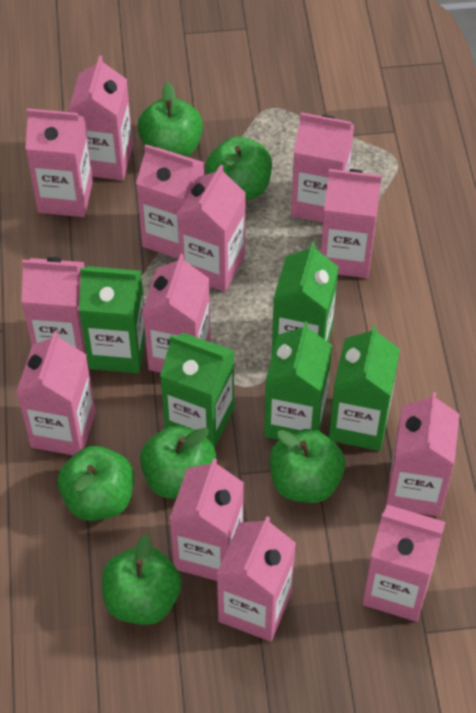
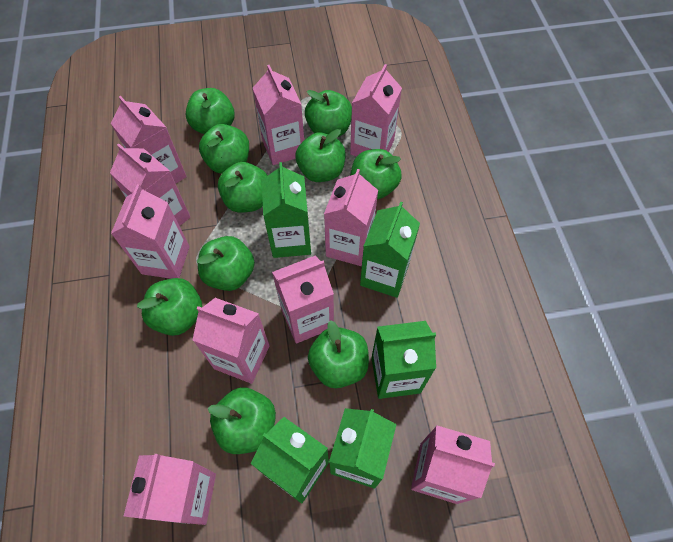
green apple: [58,446,134,521] [102,534,182,625] [138,82,203,157] [140,425,216,499] [206,136,272,200] [269,429,345,503] = 6 -> [137,278,202,336] [185,88,235,134] [197,236,255,291] [199,124,249,173] [208,387,276,454] [218,162,268,213] [295,129,346,182] [305,90,352,137] [308,320,369,388] [350,149,402,199] = 10
pink carton: [16,331,95,456] [21,257,87,358] [25,108,93,217] [68,56,133,180] [136,144,204,259] [143,254,211,373] [169,458,244,581] [177,165,246,292] [217,516,296,642] [291,112,354,223] [321,169,382,278] [362,505,445,622] [386,392,460,516] = 13 -> [110,143,190,226] [111,96,187,184] [111,184,190,279] [124,454,216,525] [193,298,270,384] [253,65,304,165] [272,256,334,344] [324,169,378,266] [350,64,402,157] [411,425,495,504] = 10

